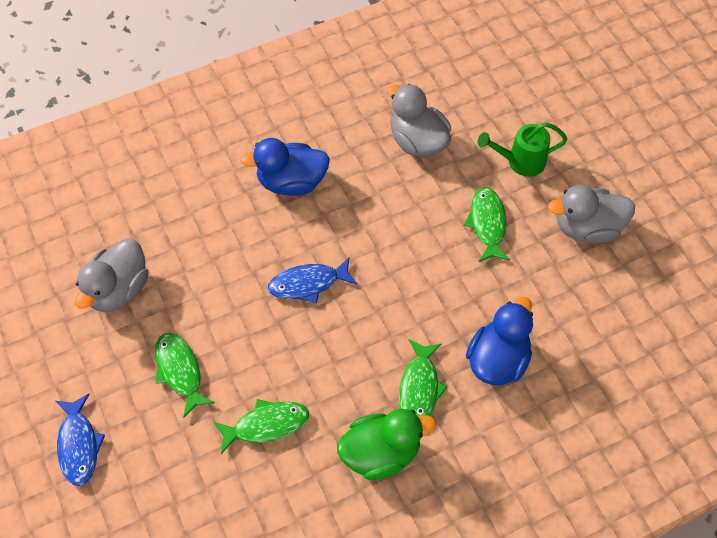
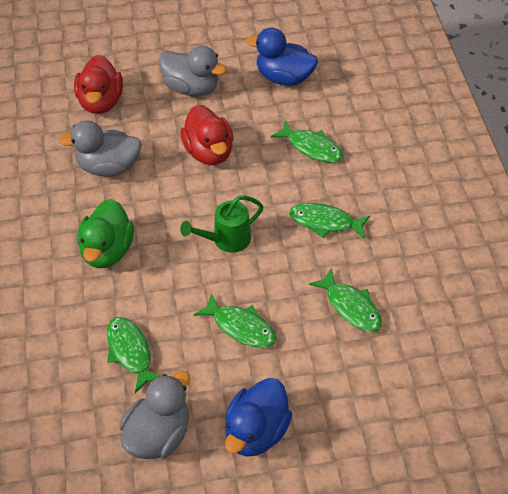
blue fish: [55,394,105,486] [268,257,357,303] = 2 -> none = 0
green fish: [155,333,215,418] [214,399,309,454] [399,339,447,416] [464,187,510,262] = 4 -> [107,317,160,393] [194,293,276,348] [271,120,343,163] [289,203,370,239] [309,268,382,332] = 5
red duck: none = 0 -> [74,55,123,114] [180,105,233,165] = 2

